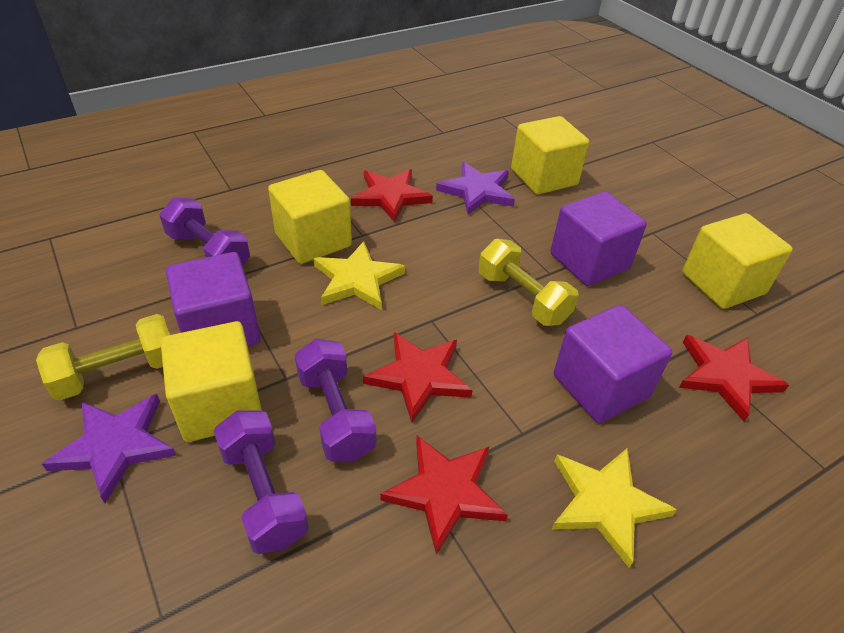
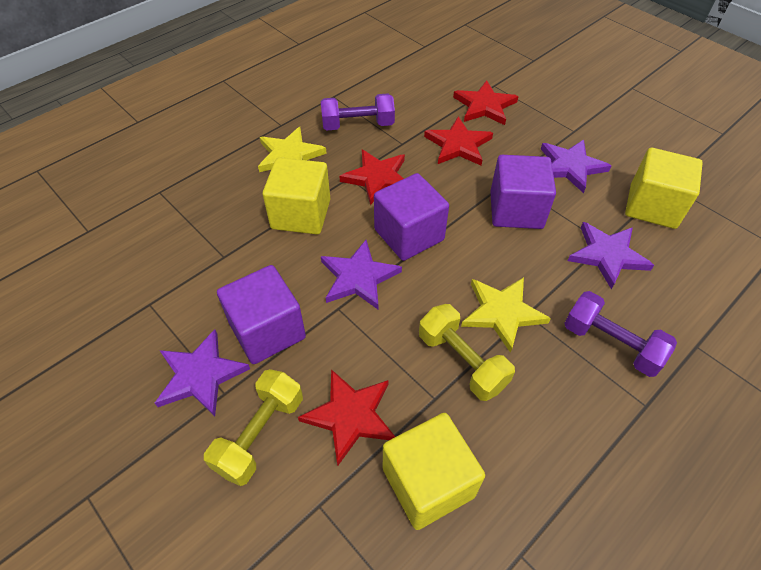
purple dumbbell: [159,197,250,266] [213,411,309,554] [295,339,376,462] = 3 -> [321,93,395,130] [564,291,677,377] = 2
purple star: [42,394,176,503] [436,162,515,214] = 2 -> [155,329,250,417] [321,240,402,309] [541,140,611,193] [568,222,654,289] = 4
yellow cube: [161,321,262,442] [268,170,352,264] [511,116,589,194] [682,213,793,309] = 4 -> [263,157,330,234] [383,413,485,530] [625,148,703,229] = 3

